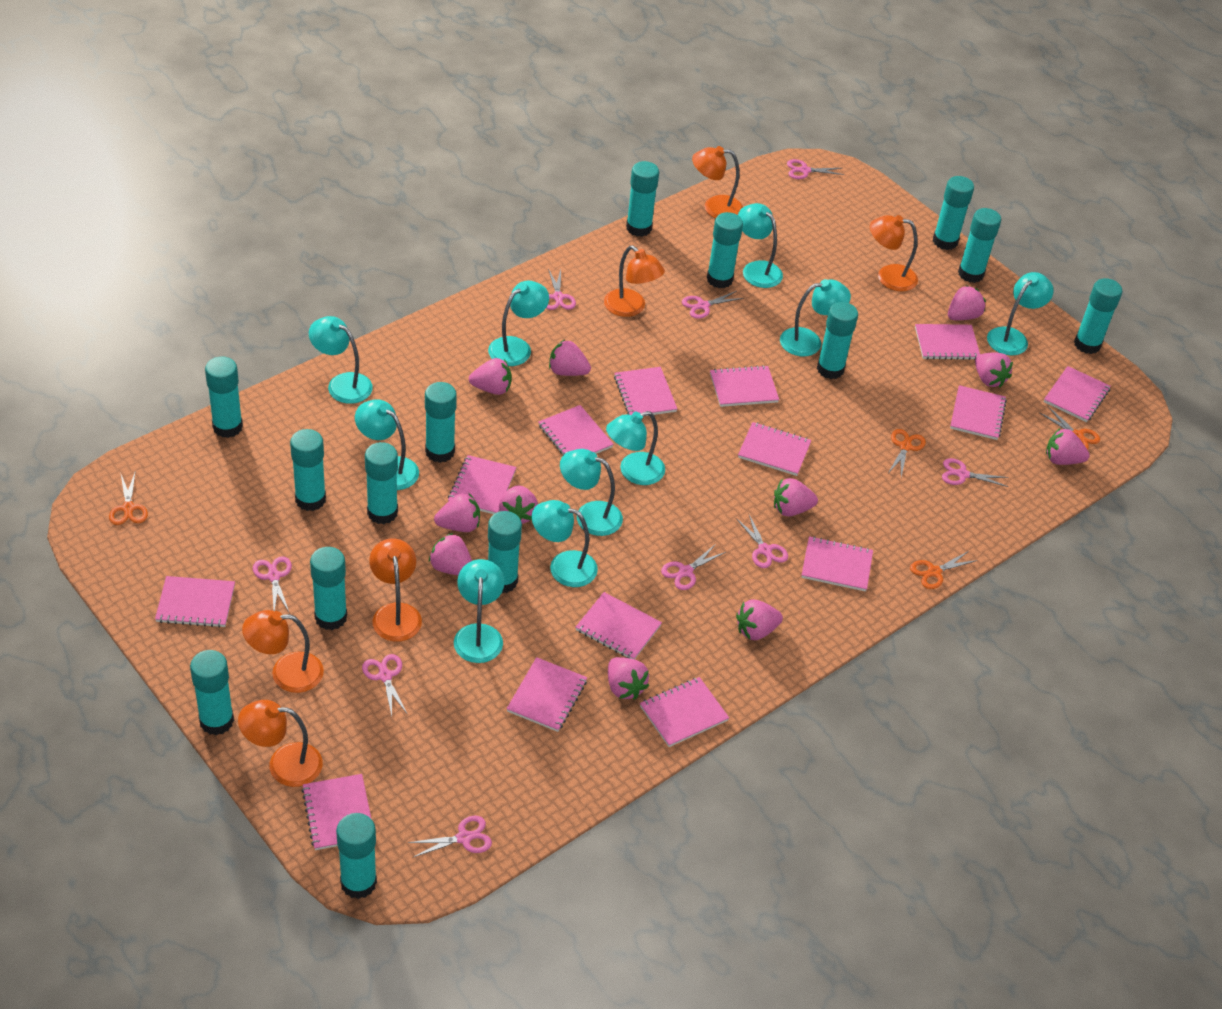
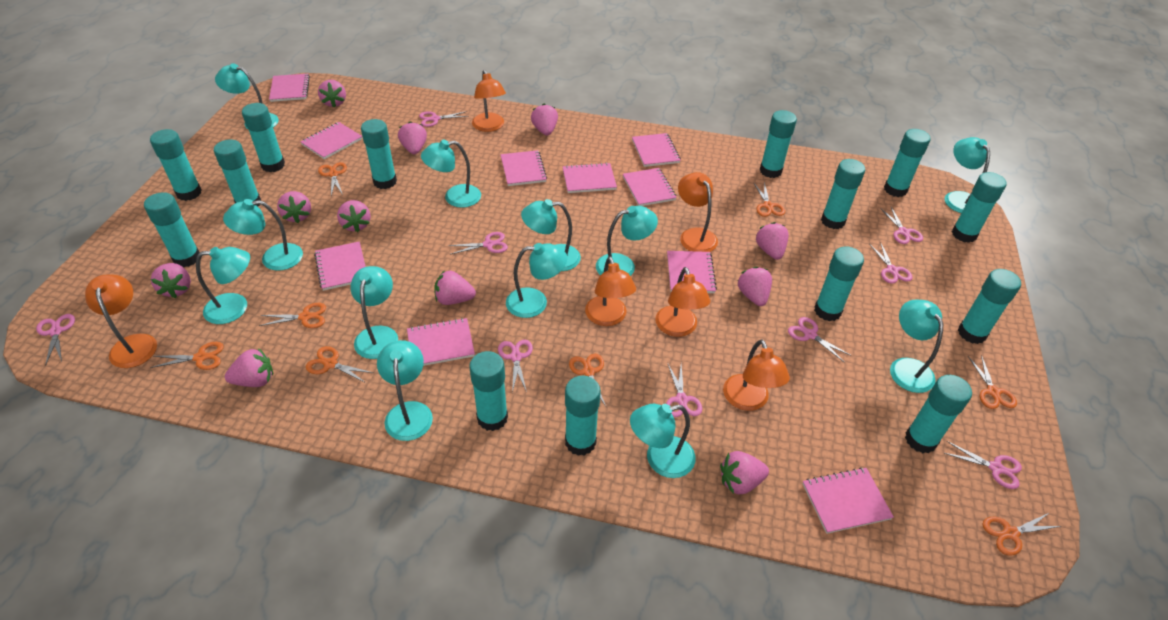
orange scissors: [109,473,148,525] [888,429,926,477] [910,551,978,589] [1039,406,1100,450] = 4 -> [150,342,224,370] [259,303,326,328] [306,346,374,383] [318,162,347,195] [569,354,607,408] [754,182,785,217] [968,355,1017,409] [983,513,1061,556] = 8
pink notebook: [155,576,235,628] [302,774,371,850] [448,455,516,514] [507,657,587,732] [538,405,614,455] [575,592,662,659] [614,367,677,416] [640,677,729,747] [710,365,779,407] [738,422,811,476] [801,536,873,592] [915,324,980,360] [950,385,1007,440] [1044,366,1111,422] = 14 -> [269,74,310,102] [301,122,362,159] [314,241,366,291] [407,318,475,366] [501,150,547,186] [563,163,617,193] [623,168,677,206] [632,133,681,167] [667,251,717,293] [802,467,894,534] = 10
turquoise lamp: [309,316,373,404] [355,399,419,490] [454,559,504,663] [488,281,549,366] [532,500,598,587] [560,449,623,536] [606,411,665,485] [738,203,783,288] [780,279,851,356] [987,272,1053,356] = 10 -> [196,247,250,324] [215,63,279,130] [223,199,303,271] [350,266,398,359] [377,340,433,441] [421,140,481,208] [506,243,567,318] [521,199,581,271] [596,206,658,276] [630,404,695,478] [890,300,943,393] [945,137,990,213] = 12

